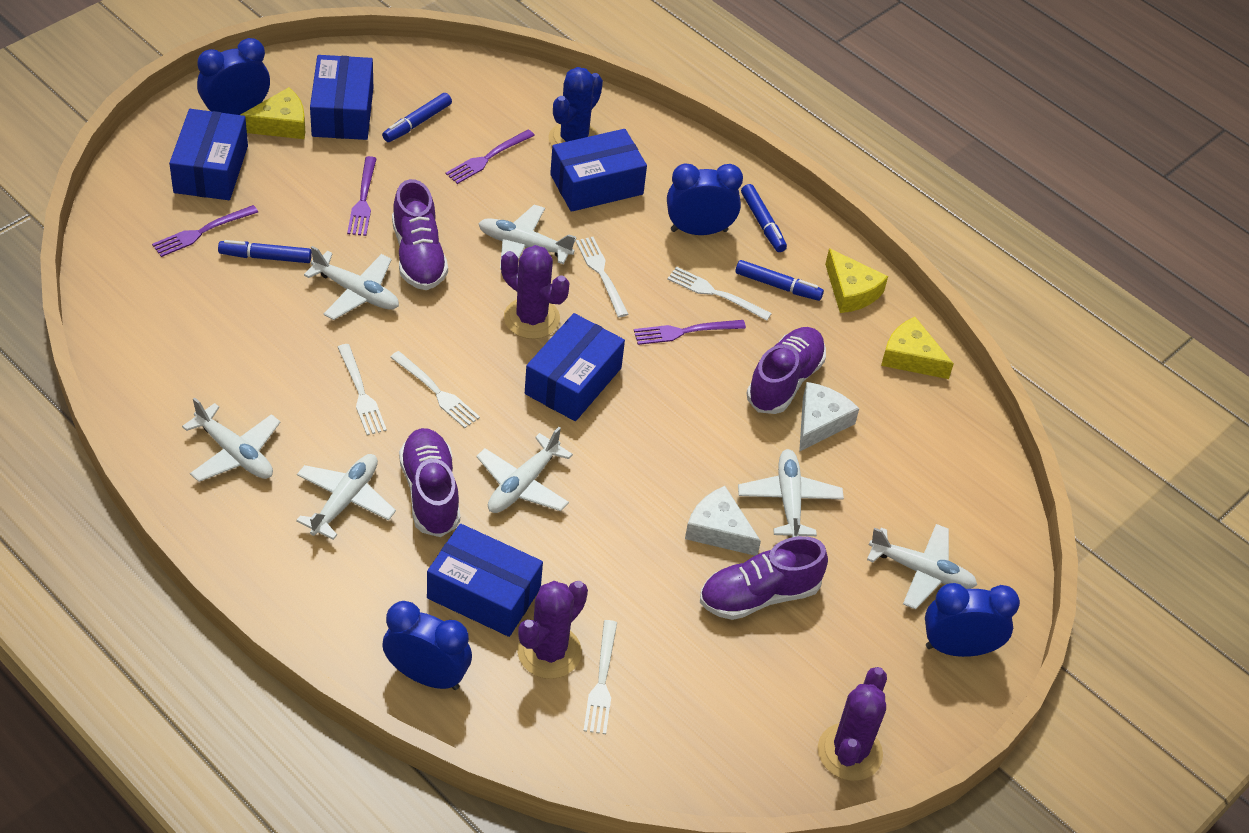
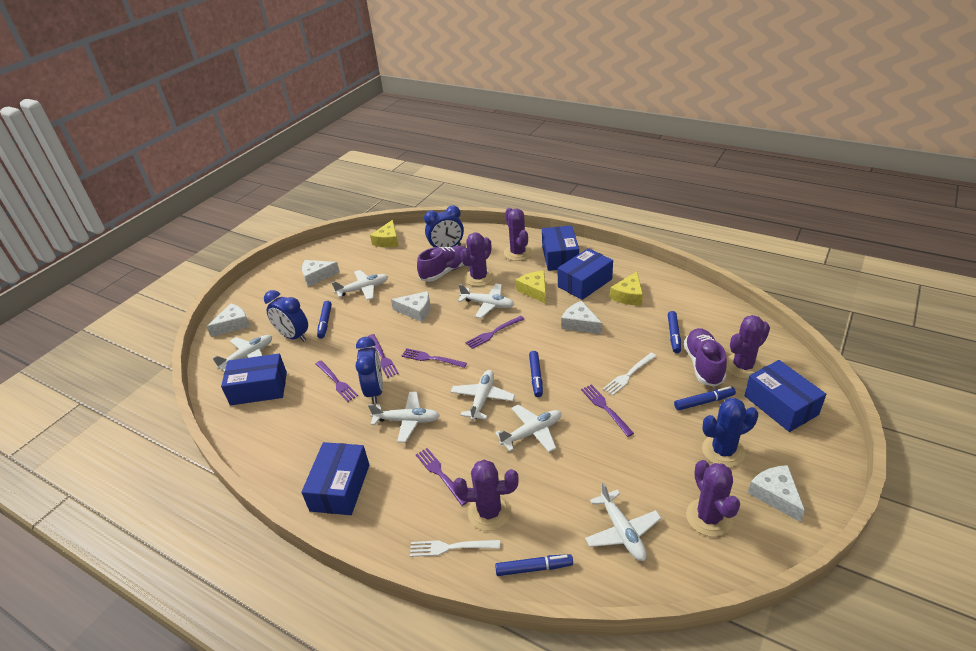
blue clock: [197,38,270,115] [382,601,472,690] [667,163,743,235] [925,583,1020,657] = 4 -> [264,290,308,342] [356,337,383,404] [424,205,464,248] = 3
blue marker: [218,240,312,263] [382,93,452,142] [735,260,824,301] [741,184,787,252] = 4 -> [317,301,332,339] [495,554,573,576] [529,351,543,397] [668,311,681,353] [674,386,736,411] = 5
purple cactus: [501,245,570,339] [517,581,588,679] [818,667,887,781] = 3 -> [453,460,518,531] [460,233,494,287] [504,208,532,261] [686,460,740,537] [726,315,770,379] = 5
purple fork: [152,205,258,257] [347,156,377,236] [446,129,535,184] [634,320,746,345] = 4 -> [316,361,358,402] [368,334,399,378] [401,348,467,368] [416,448,468,506] [465,316,524,349] [581,384,634,437] = 6
purple shoe: [392,179,448,290] [399,428,460,537] [700,536,828,620] [746,327,826,414] = 4 -> [417,246,467,282] [684,328,727,387] = 2
white cheese: [685,486,761,556] [799,382,859,452] = 2 -> [207,303,250,337] [302,260,340,287] [391,291,431,322] [561,301,602,334] [748,465,805,522] = 5
white fork: [338,344,387,435] [390,351,480,428] [576,237,629,317] [583,620,617,734] [667,267,772,321] = 5 -> [410,540,500,557] [603,353,656,396] = 2

